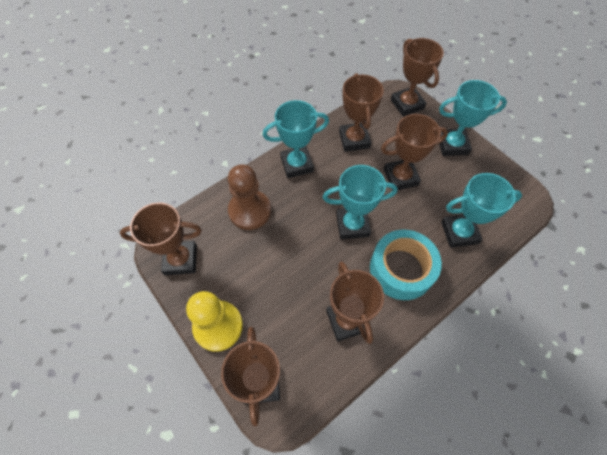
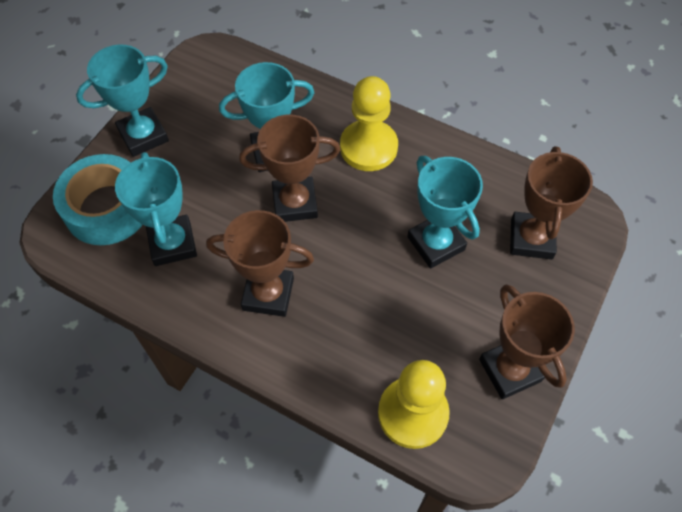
brown pawn: [228,165,271,230] = 1 -> none = 0
brown trophy: [120,202,202,275] [221,327,280,426] [326,261,384,344] [339,73,384,152] [381,114,448,190] [391,38,444,117] = 6 -> [206,210,314,317] [239,114,340,222] [479,284,575,399] [510,146,593,259] = 4
yellow pawn: [186,291,243,352] = 1 -> [340,76,398,171] [378,360,450,449] = 2

